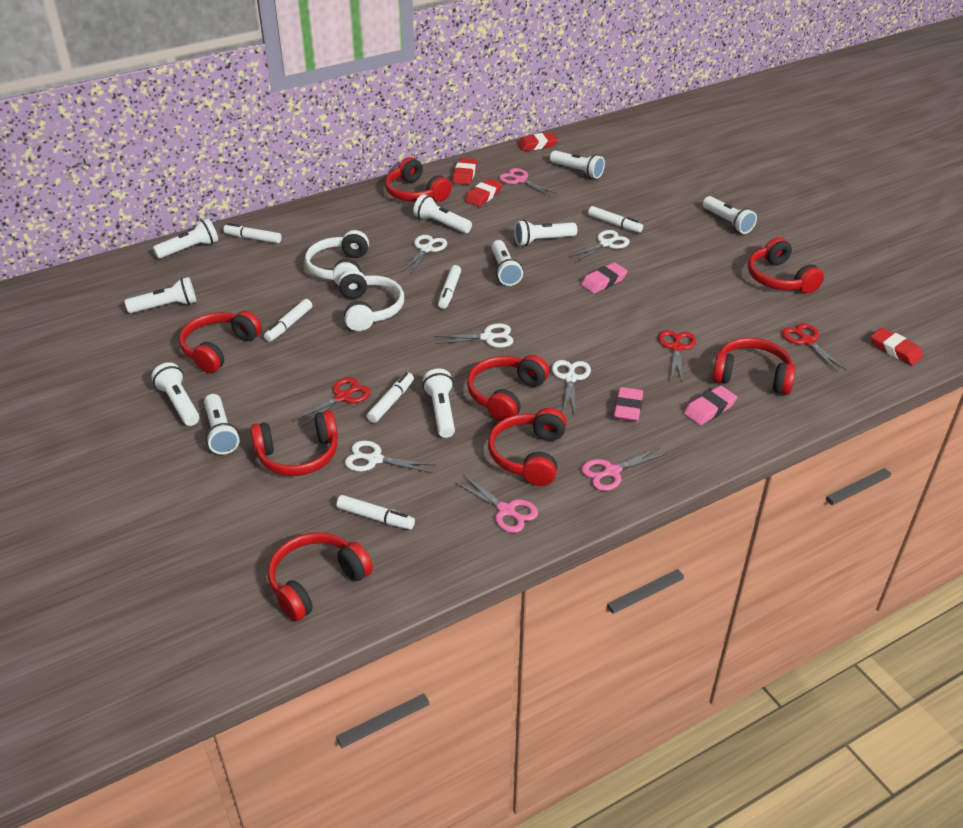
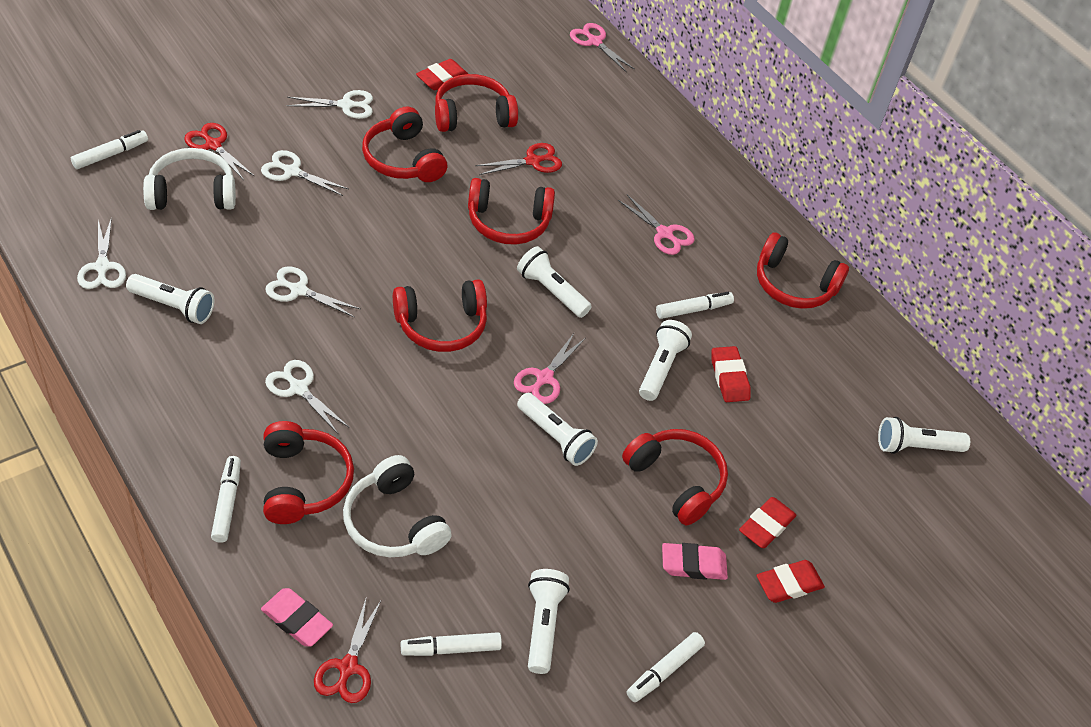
pink eraser: [581,262,628,294] [614,387,643,421] [684,386,737,425] = 3 -> [261,588,333,646] [662,543,728,580] = 2
red headphones: [179,311,262,373] [250,410,338,476] [268,532,373,622] [385,157,452,202] [467,355,549,421] [488,408,567,486] [712,338,796,395] [748,237,824,294] = 8 -> [263,421,354,524] [362,106,447,182] [393,279,487,352] [435,74,518,132] [468,178,555,245] [622,429,728,526] [757,232,849,309] = 7
white flashlight: [125,277,197,313] [151,362,199,426] [153,219,218,259] [204,394,239,454] [413,194,472,233] [423,369,455,438] [491,240,523,286] [514,220,577,246] [550,150,605,179] [703,196,757,234] = 10 -> [126,274,214,324] [517,246,592,318] [517,393,598,466] [528,569,570,674] [639,320,692,401] [878,417,970,454] = 6
white marker: [223,223,281,243] [264,299,312,342] [337,495,415,529] [367,373,414,423] [438,265,461,309] [588,206,643,233] = 6 -> [71,130,148,169] [211,456,241,543] [401,632,502,656] [627,632,705,702] [656,292,734,319] = 5

